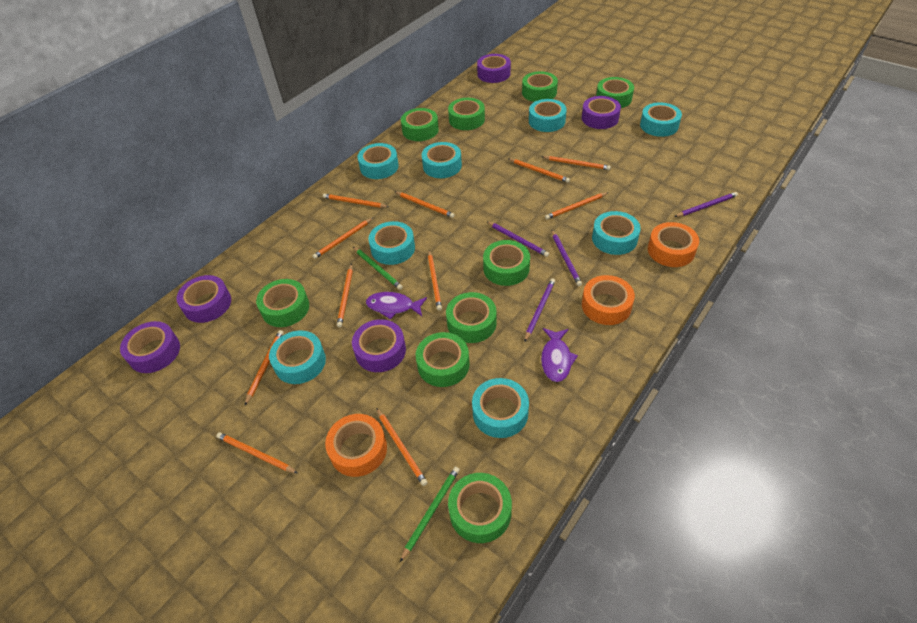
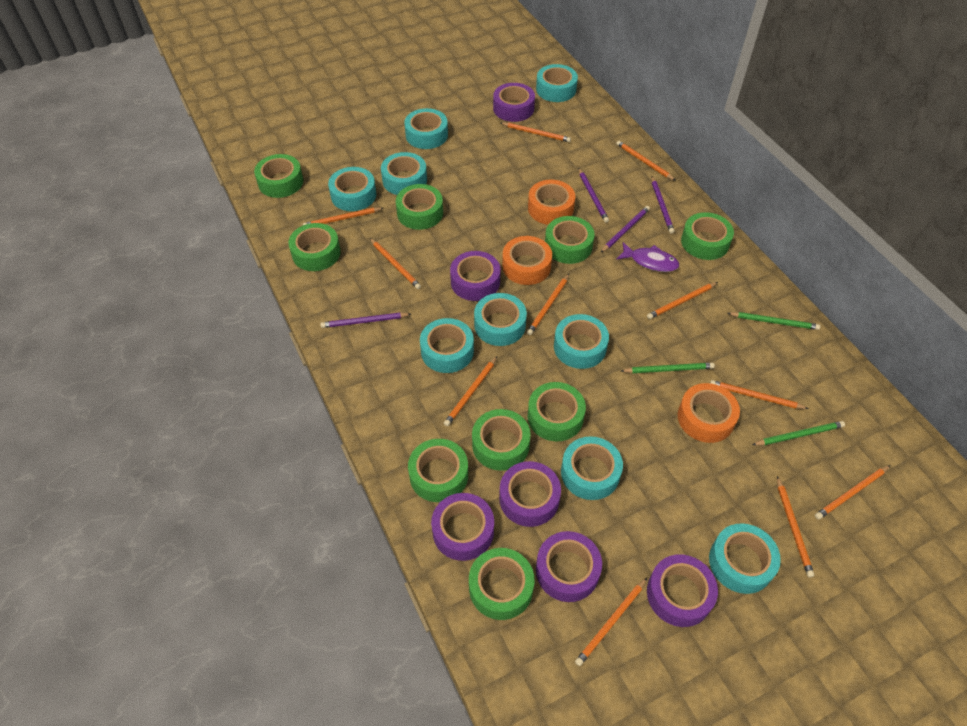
green pencil: [353,247,403,290] [400,467,460,562] = 2 -> [621,363,715,373] [727,312,820,330] [752,421,845,445] = 3
purple fish: [366,292,427,320] [541,328,578,382] = 2 -> [616,242,679,272] = 1
purple tape: [120,321,180,373] [176,275,231,323] [352,319,406,372] [477,54,511,83] [582,96,621,129] = 5 -> [431,493,494,561] [450,251,501,301] [493,83,535,122] [499,461,561,527] [536,531,602,602] [647,554,718,627] = 6
turquoise tape: [269,330,326,384] [358,143,399,179] [368,221,415,265] [422,142,462,178] [472,378,529,438] [529,99,567,132] [592,211,641,255] [640,102,682,137] = 8 -> [328,167,376,211] [381,152,427,195] [404,108,448,149] [420,318,474,373] [474,293,527,346] [536,64,578,102] [554,314,609,369] [561,436,623,500] [709,523,781,594] = 9

